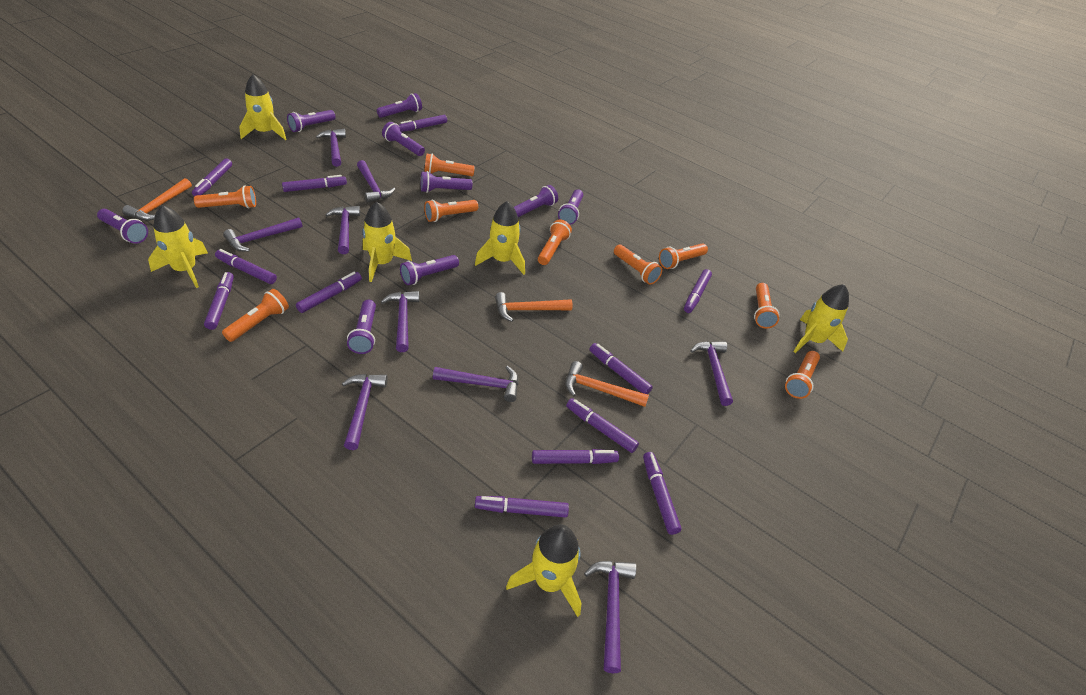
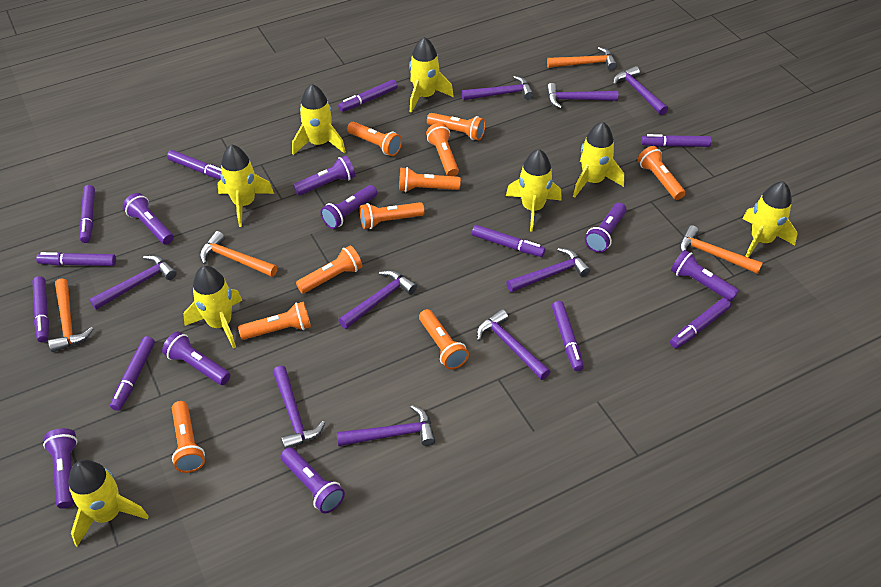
orange flashlight: [194,185,256,209] [222,289,289,342] [424,154,475,176] [424,200,478,222] [538,220,572,265] [614,245,662,285] [659,243,708,269] [754,283,780,329] [785,351,820,399] = 9 -> [172,401,205,473] [238,302,311,340] [296,245,362,294] [347,122,402,156] [360,202,425,229] [399,167,461,192] [419,309,469,370] [426,123,459,176] [427,113,485,140] [637,146,685,200] = 10
orange hammer: [122,178,192,221] [495,292,573,322] [565,361,649,407] = 3 -> [48,278,93,352] [200,231,278,277] [547,47,617,71] [680,225,763,274] = 4
purple flashlight: [97,209,148,244] [287,110,336,132] [347,300,376,354] [377,93,422,118] [382,122,425,156] [400,255,459,285] [421,171,472,193] [514,185,558,217] [558,189,583,225] = 9 -> [43,428,78,509] [123,193,174,244] [162,331,230,385] [280,447,345,513] [293,156,355,196] [320,185,377,229] [585,203,627,253] [671,250,739,301] = 8
purple marker: [192,158,232,196] [204,272,234,330] [215,249,277,284] [282,175,347,192] [296,272,362,313] [399,115,447,132] [475,496,569,518] [532,449,619,464] [566,398,639,453] [589,343,653,394] [643,452,681,535] [684,269,712,313] = 12 -> [32,276,49,342] [36,252,116,266] [79,185,95,243] [110,336,155,411] [167,150,222,180] [338,80,398,112] [472,225,545,257] [552,301,584,371] [641,134,712,147] [670,298,731,348] = 10
yellow rocket: [148,205,208,288] [239,74,286,140] [362,202,412,282] [475,201,525,275] [506,524,582,617] [793,284,849,353] = 6 -> [68,460,149,546] [183,266,242,349] [217,144,274,227] [292,84,346,155] [409,37,454,113] [506,149,562,232] [573,122,624,198] [743,181,797,258] = 8

